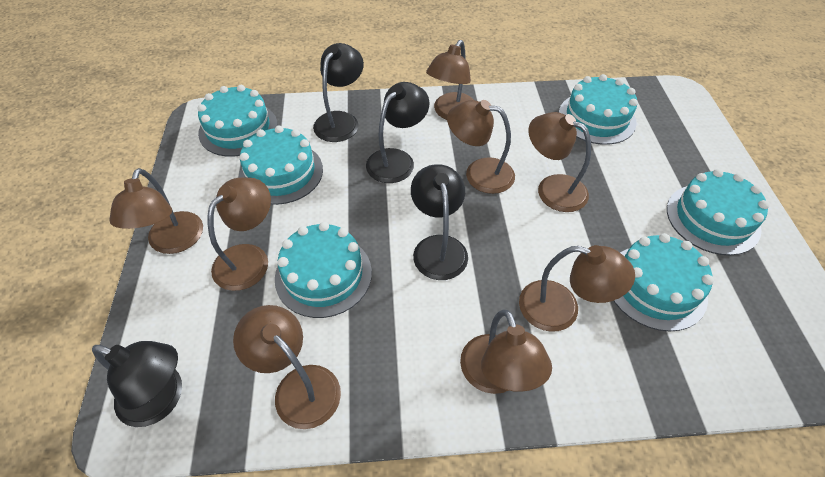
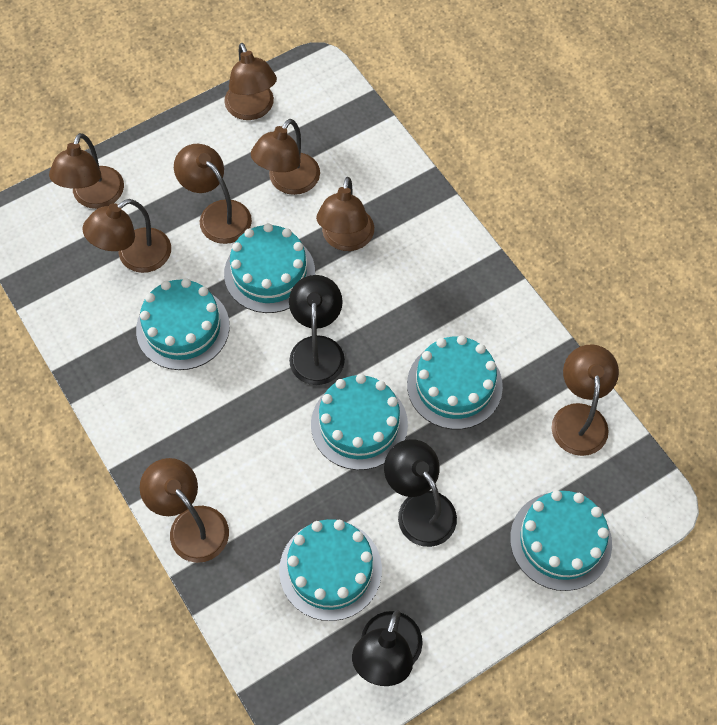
black lamp: [92,341,182,427] [313,43,364,142] [366,82,430,183] [411,164,468,280] = 4 -> [289,275,345,385] [352,610,423,686] [384,439,457,547] = 3

